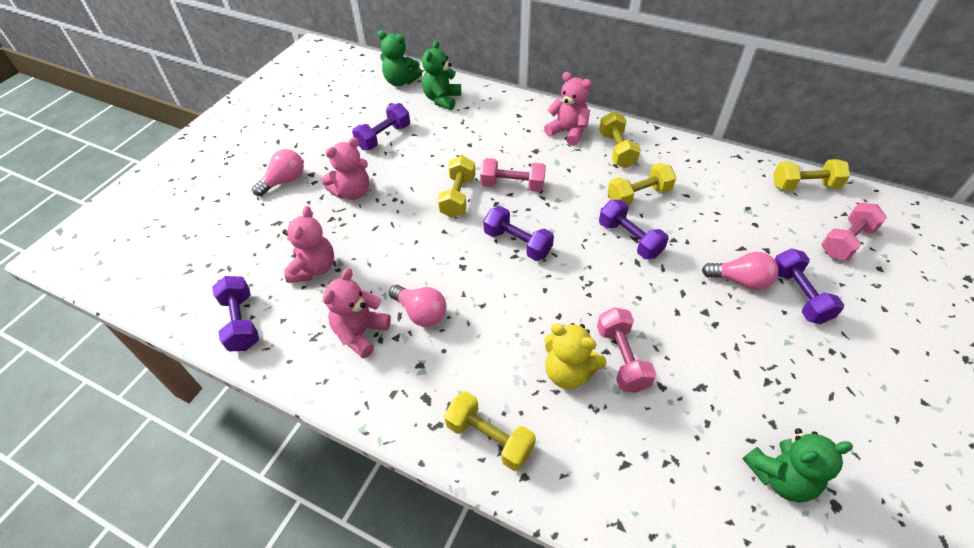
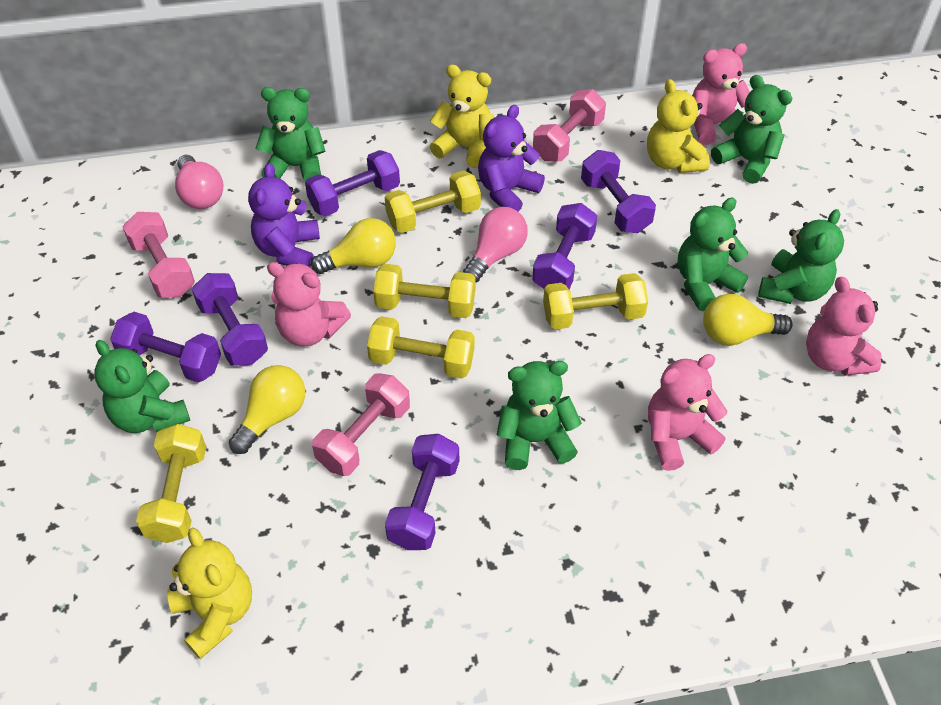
green teddy bear: [378,30,422,86] [422,40,461,110] [743,428,853,503] = 3 -> [94,340,190,433] [255,87,325,182] [497,361,582,470] [678,198,748,311] [711,75,792,184] [758,209,844,304] = 6
pink light bulb: [252,149,304,196] [389,285,447,327] [702,252,778,290] = 3 -> [175,155,224,209] [463,207,528,283] = 2
purple dumbbell: [212,276,259,351] [352,103,410,150] [483,206,554,261] [599,200,669,259] [774,248,844,324] = 5 -> [110,312,221,383] [192,273,268,366] [305,150,400,216] [385,434,459,550] [532,203,597,289] [581,150,656,233] = 6
purple teddy bear: none = 0 -> [248,163,320,266] [478,105,545,212] = 2
yellow light bulb: none = 0 -> [229,365,305,454] [311,218,396,274] [703,294,793,346] = 3
yellow teddy bear: [545,323,607,389] = 1 -> [167,528,252,659] [430,64,494,168] [647,79,710,173] = 3

